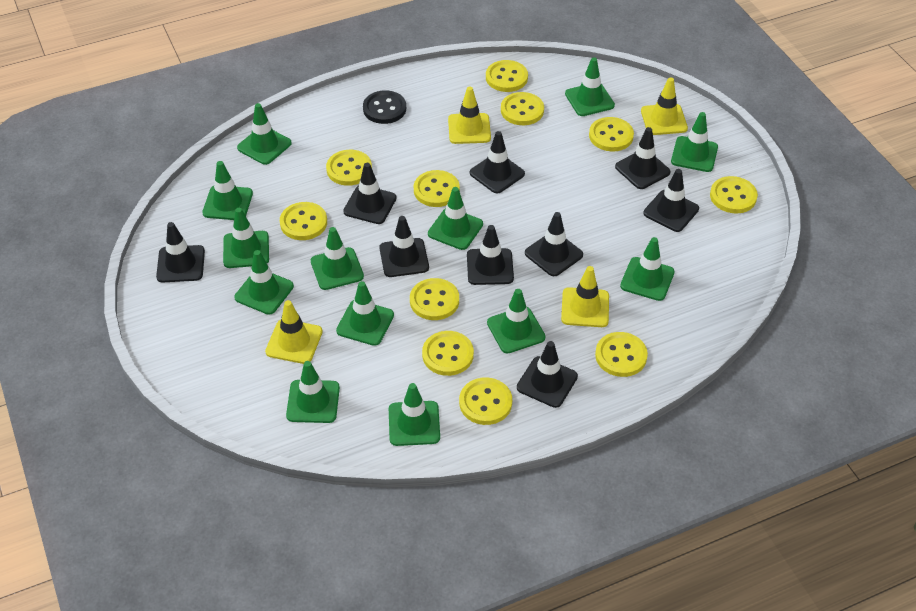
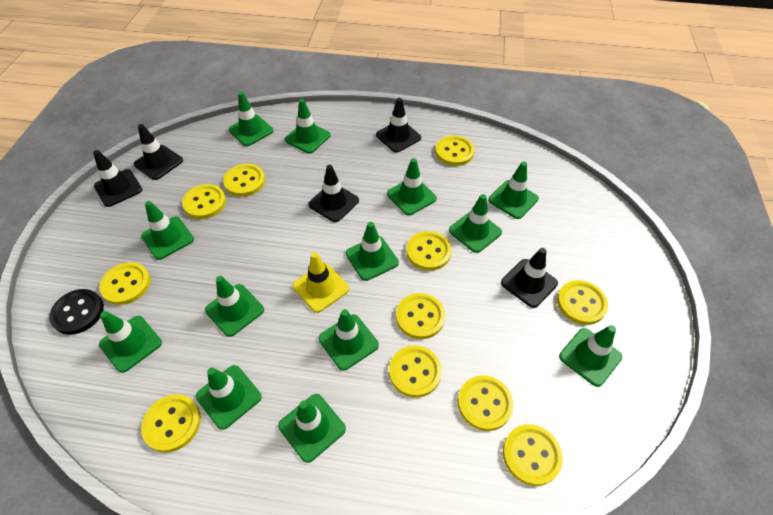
black traffic cone: [156,222,205,282] [343,163,397,224] [379,216,429,277] [467,225,514,285] [470,131,525,193] [517,341,578,408] [525,212,583,276] [615,127,671,189] [643,169,699,232] = 9 -> [93,150,142,207] [134,124,183,180] [309,165,359,222] [376,98,421,152] [501,248,558,308] = 5
yellow traffic cone: [265,300,323,364] [448,87,491,144] [561,266,609,327] [641,77,688,135] = 4 -> [293,252,349,313] = 1

